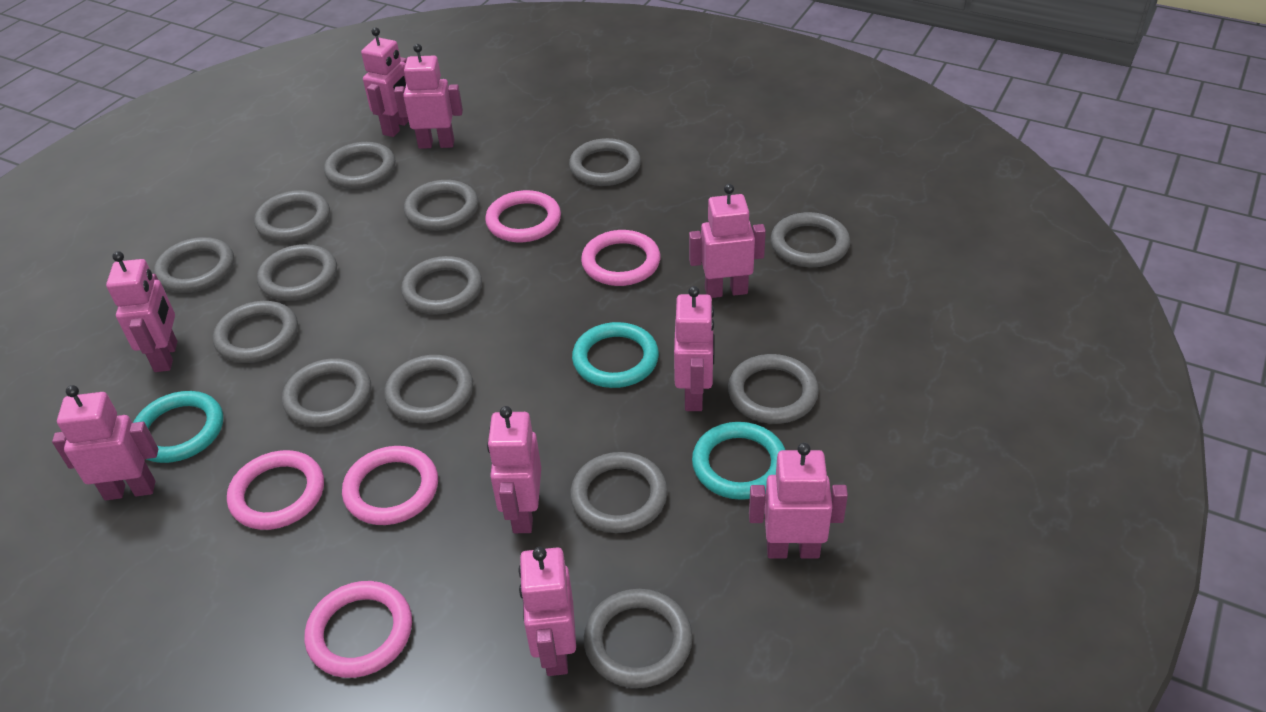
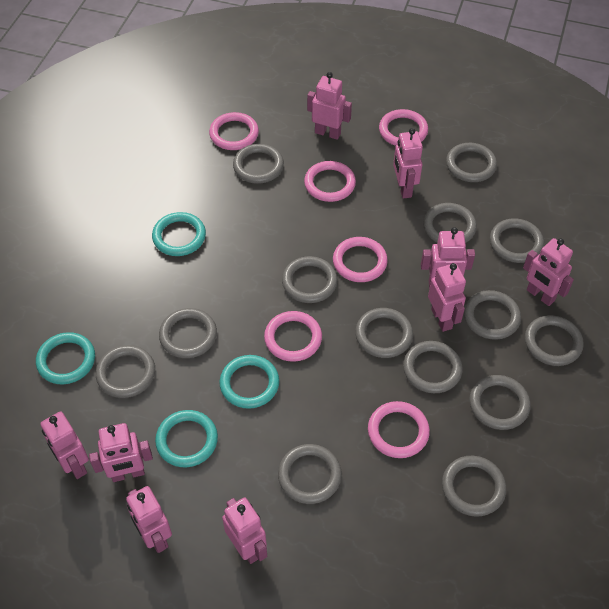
pink ring: [227,450,324,530] [304,581,412,678] [342,446,438,525] [485,190,561,242] [581,230,660,286] = 5 -> [209,112,259,150] [264,311,322,362] [304,161,356,202] [333,237,388,282] [368,401,430,458] [379,109,428,146] = 6
turquoise ring: [133,391,223,463] [572,322,659,388] [692,422,785,500] = 3 -> [36,332,95,384] [152,212,206,256] [155,410,218,467] [219,355,279,409] = 4

